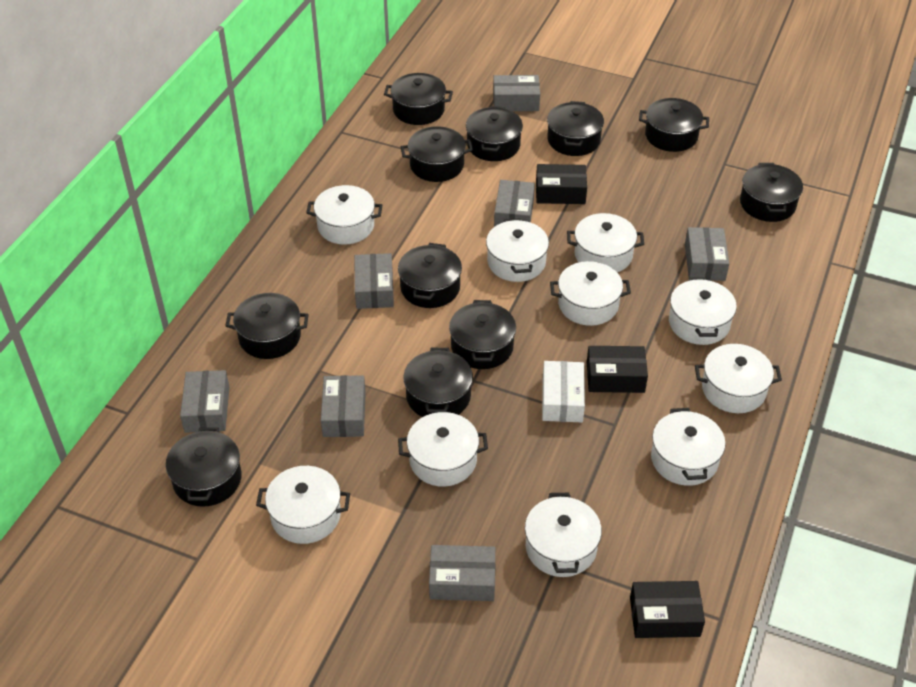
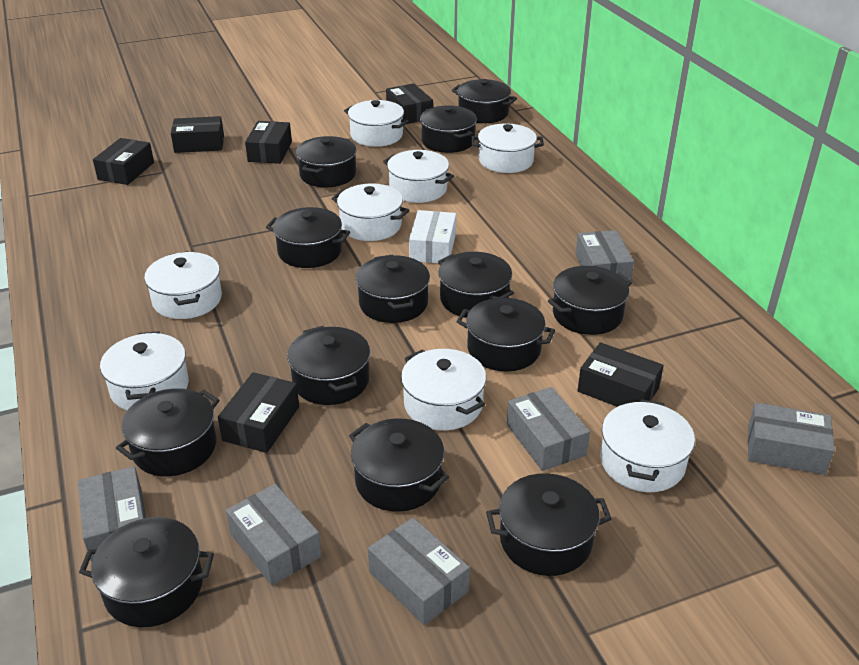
black box: [536,164,587,204] [587,346,648,393] [630,581,705,638] = 3 -> [93,138,154,185] [171,116,224,153] [218,372,299,453] [245,121,292,164] [386,83,433,124] [578,342,664,407] = 6
black pot: [166,427,242,507] [225,293,309,359] [384,73,453,125] [398,243,462,308] [401,126,473,182] [403,347,473,417] [449,300,516,369] [466,106,523,161] [547,101,604,156] [639,98,709,152] [740,163,803,222] = 11 -> [79,517,214,627] [116,388,219,476] [266,207,350,268] [287,326,370,405] [296,136,357,187] [349,418,449,512] [356,255,430,323] [420,105,477,153] [438,252,514,318] [452,79,517,123] [456,298,555,371] [486,473,612,576] [548,266,632,335] = 13
grey box: [180,370,229,433] [321,375,366,437] [355,253,394,309] [429,545,495,601] [493,75,540,111] [494,180,535,227] [685,227,729,281] = 7 -> [78,466,146,562] [226,484,321,586] [368,518,470,625] [507,387,590,471] [575,230,634,281] [748,403,835,475] = 6
white pot: [256,466,350,544] [306,185,382,244] [398,412,488,487] [486,218,549,282] [525,493,602,577] [550,261,631,326] [567,213,644,272] [651,408,725,486] [669,277,737,345] [695,344,782,413] = 10 -> [100,331,189,410] [144,251,222,319] [332,184,409,241] [344,100,409,147] [383,150,454,203] [401,349,486,430] [471,123,544,173] [600,399,695,492] = 8

